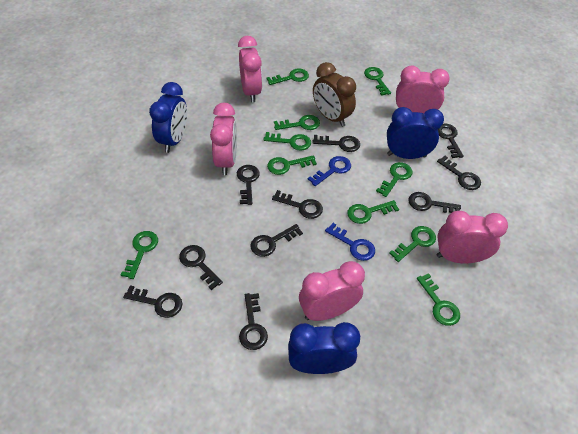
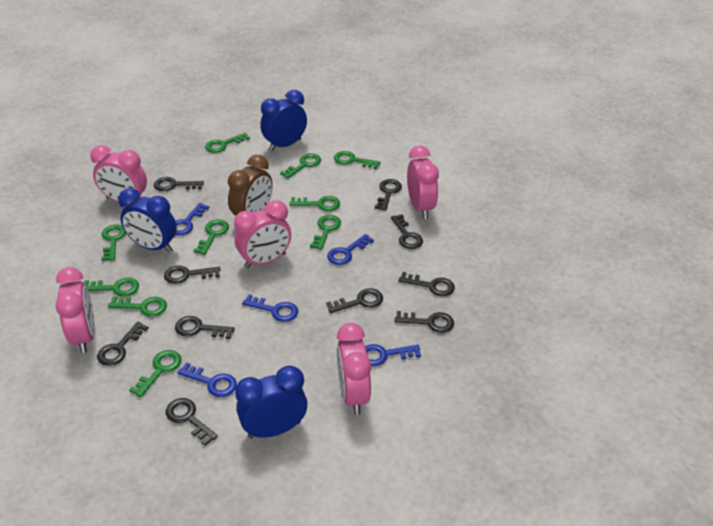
blue key: [308,156,351,186] [325,223,375,261] = 2 -> [175,203,209,236] [178,362,237,397] [242,294,298,322] [327,234,374,265] [365,344,421,366] = 5

